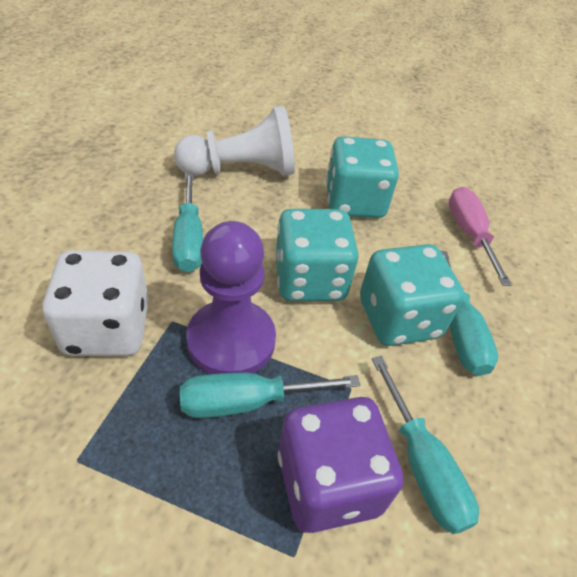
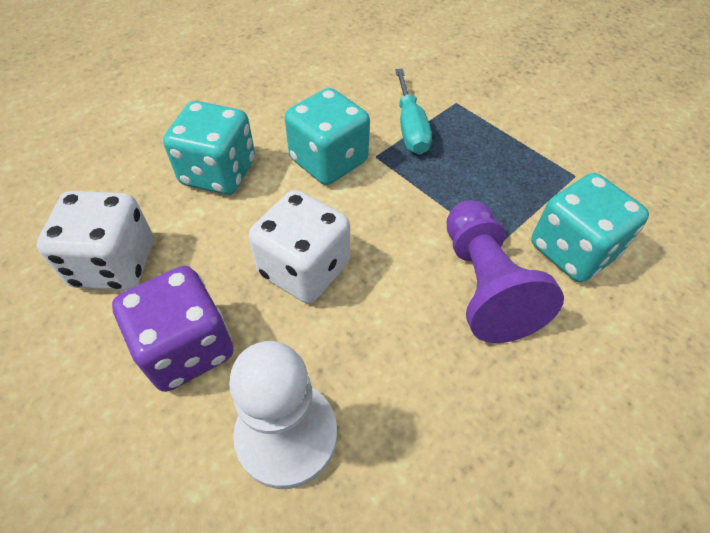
pink screwdriver: [449,187,512,286] = 1 -> none = 0
turquoise screwdriver: [172,173,203,272] [180,373,360,418] [372,356,479,534] [441,251,498,376] = 4 -> [395,69,432,154] = 1
white dice: [42,250,149,356] = 1 -> [36,191,153,291] [248,190,350,303] = 2

